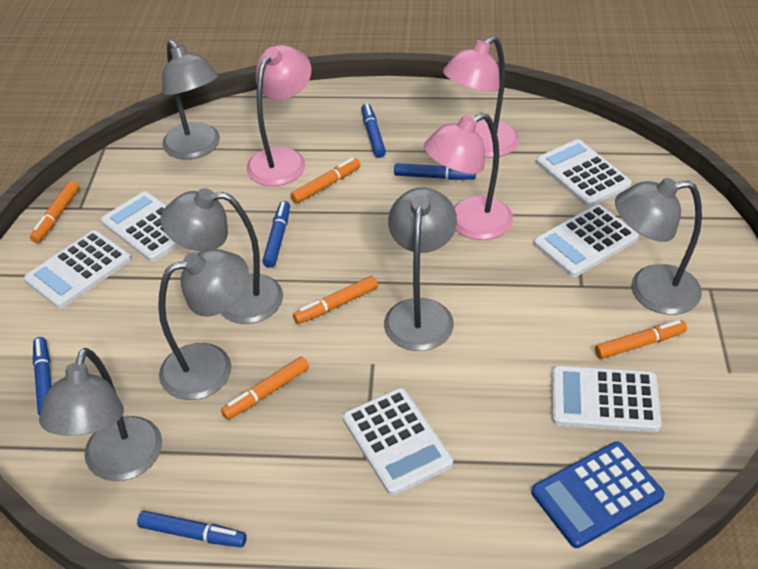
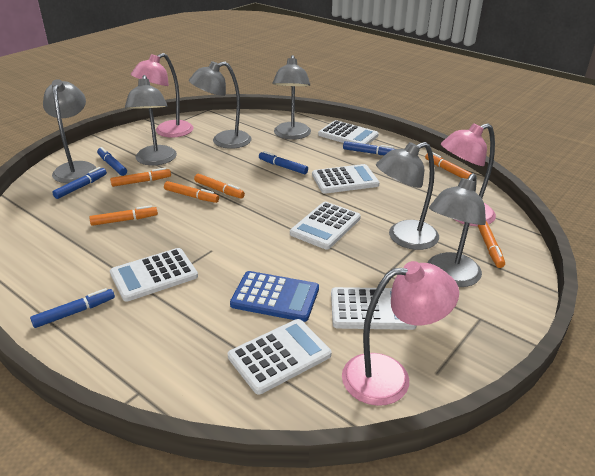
orange marker: [30,181,79,243] [221,356,309,420] [291,158,361,203] [293,276,378,324] [595,320,687,359] = 5 -> [89,205,158,226] [110,168,171,187] [164,181,219,203] [194,174,245,199] [425,152,472,179] [478,222,505,268] = 6

